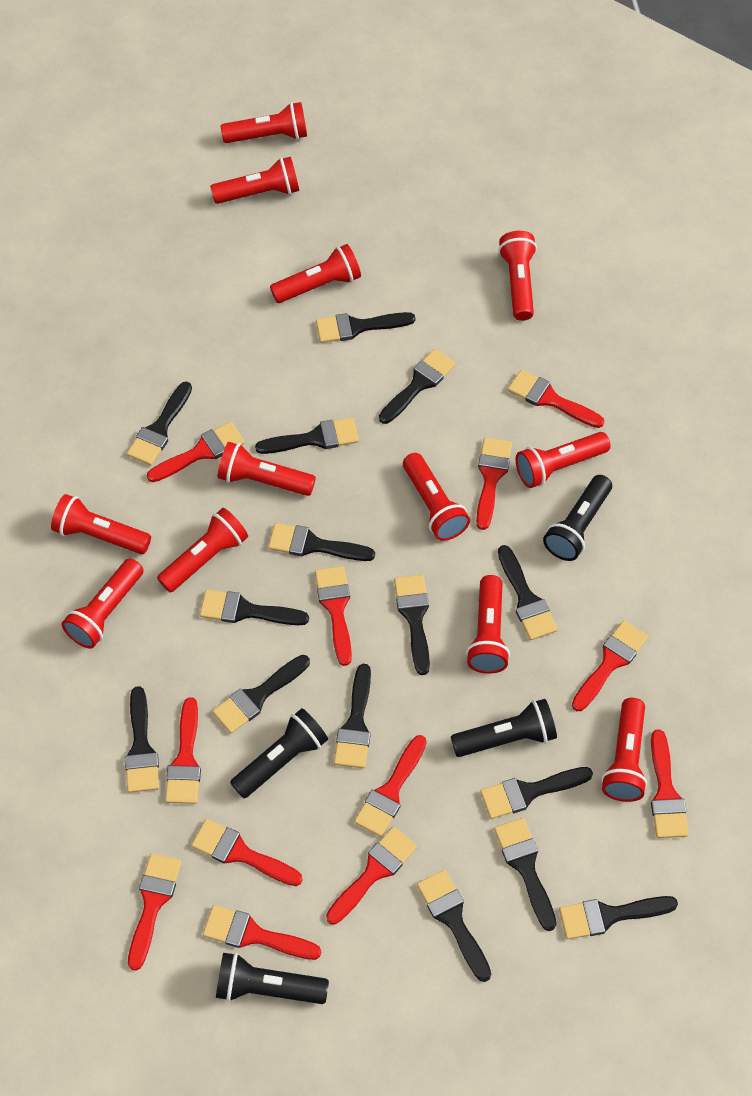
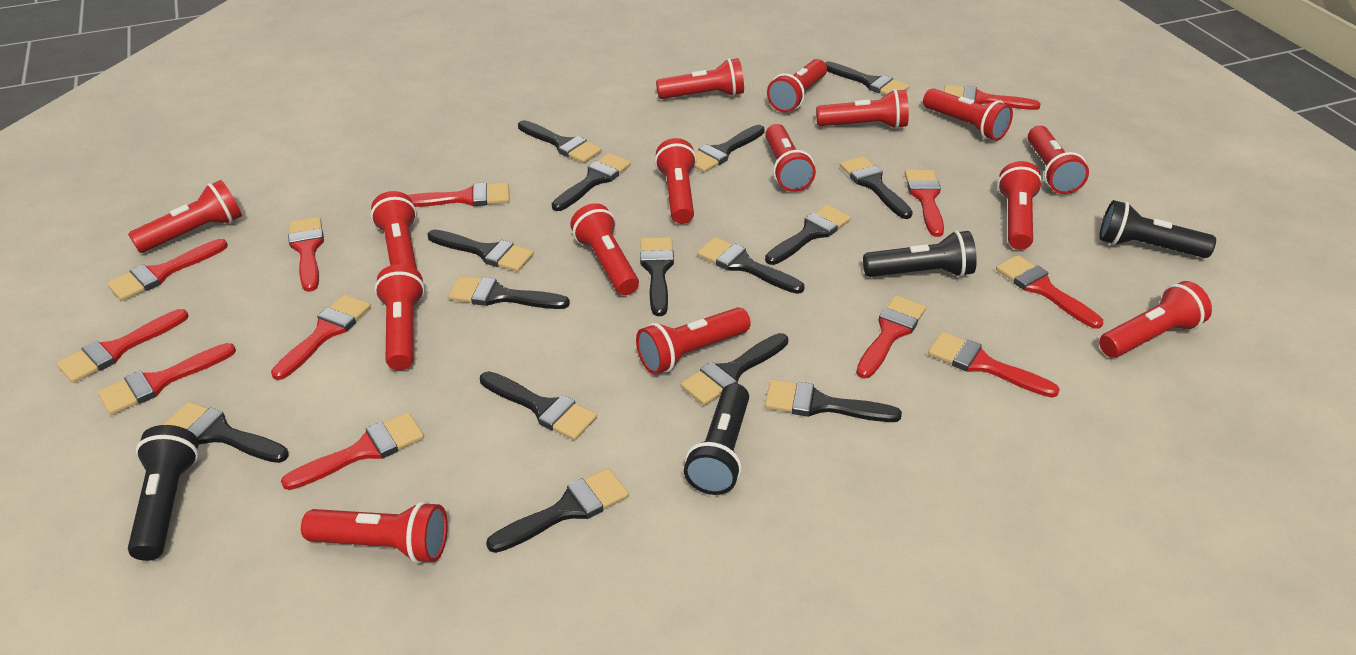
red flashlight: [51,494,151,554] [62,558,143,649] [157,508,248,592] [210,157,299,204] [218,442,316,496] [221,102,307,143] [270,244,361,303] [403,453,470,541] [466,575,510,674] [498,231,537,321] [516,432,611,488] [602,698,647,802] = 12 -> [128,180,242,253] [301,501,448,564] [371,191,417,270] [374,264,425,370] [570,203,639,295] [636,307,751,374] [655,138,697,224] [656,58,744,99] [765,124,816,192] [767,59,827,113] [816,89,909,129] [923,88,1013,141] [997,161,1043,250] [1028,126,1089,194] [1099,281,1212,358] = 15

